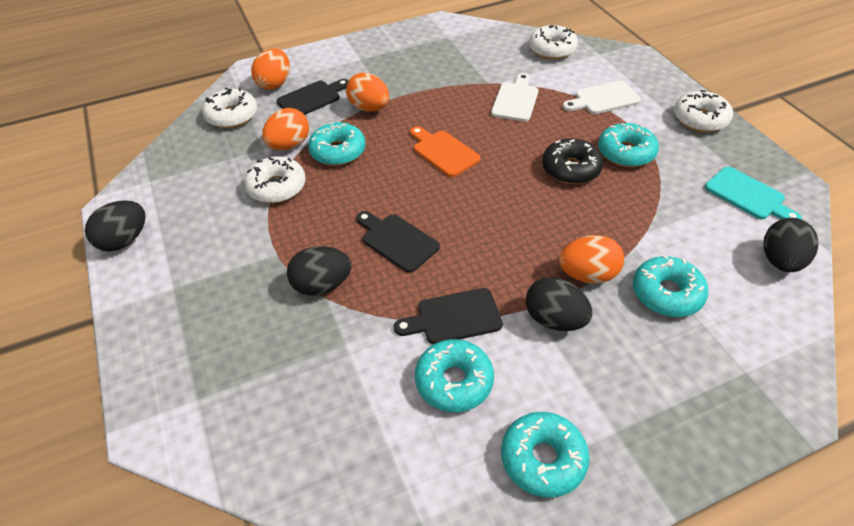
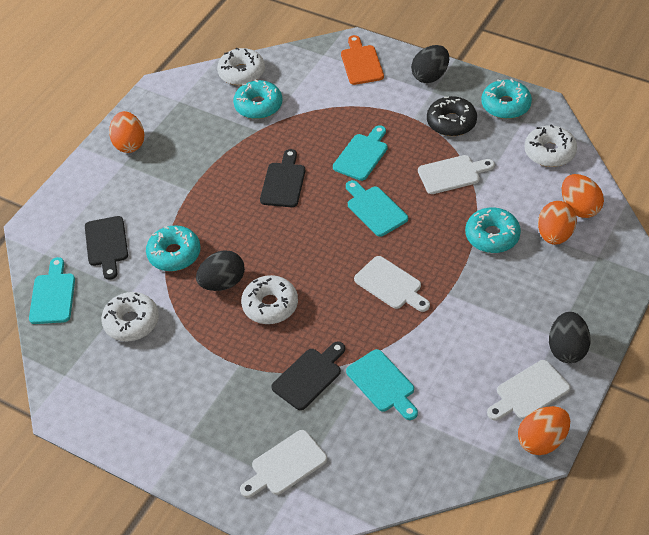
black egg: [85,200,146,251] [287,246,352,296] [526,277,593,331] [763,218,819,272] = 4 -> [196,250,245,291] [411,45,449,83] [549,312,591,363] = 3
turquoise cutting board: [705,167,802,219] = 1 -> [29,257,75,324] [333,125,388,181] [346,180,408,237] [346,349,418,420] = 4
turquoise donut: [308,122,366,166] [415,339,494,412] [501,412,590,498] [598,123,659,167] [633,255,708,317] = 5 -> [146,225,201,271] [233,79,282,119] [465,207,521,253] [481,79,532,119] = 4
white cutting board: [491,73,538,122] [563,81,641,114] = 2 -> [240,430,327,498] [354,256,430,312] [418,155,495,194] [487,360,570,420] = 4

